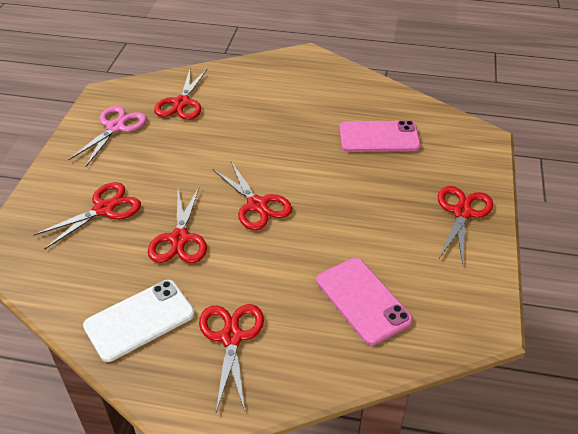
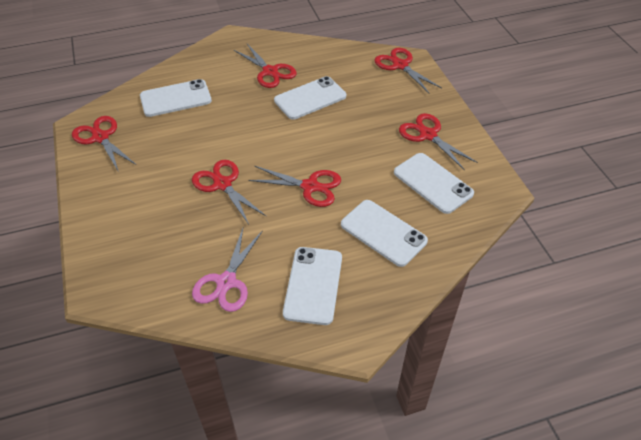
pink phone: [316,258,413,345] [340,120,421,152] = 2 -> none = 0
white phone: [83,280,195,362] = 1 -> [140,79,212,117] [274,76,346,120] [283,247,342,325] [341,200,428,267] [394,153,474,214] = 5

